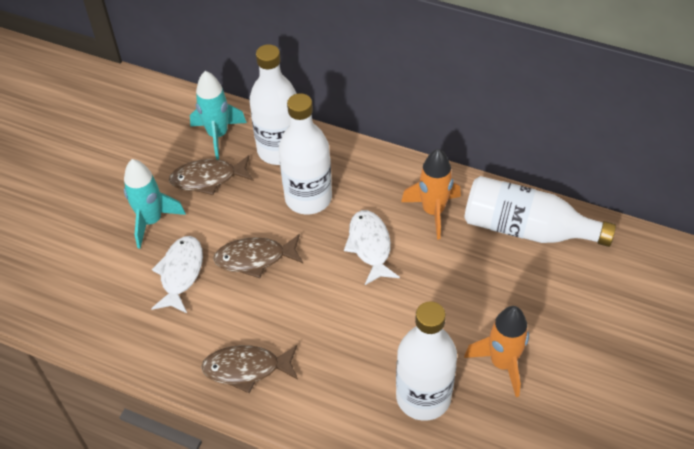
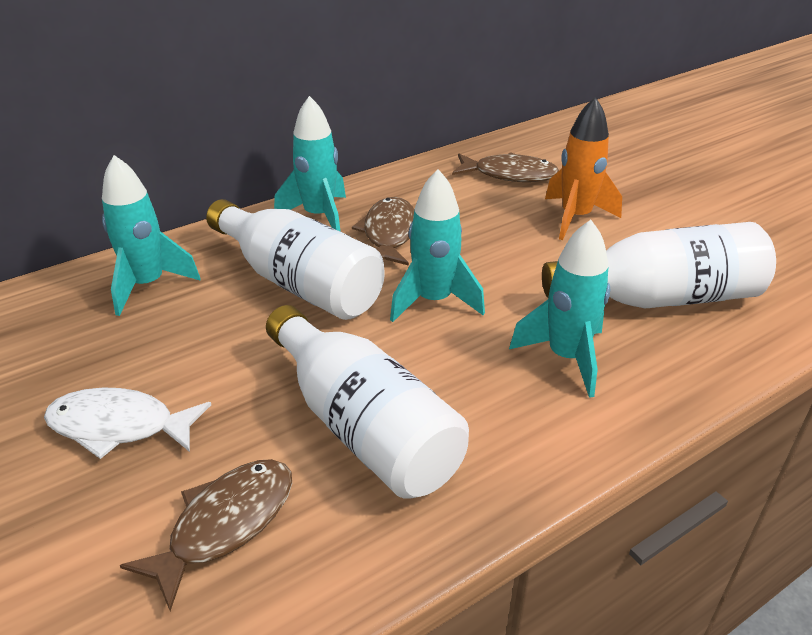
orange rocket: [401,149,461,240] [464,306,529,397] = 2 -> [545,97,622,240] = 1
turquoise rocket: [124,159,186,249] [190,71,247,160] = 2 -> [102,155,201,316] [274,96,346,232] [390,169,485,322] [509,220,610,398] = 4
white bottle: [249,44,297,165] [279,93,332,215] [396,302,457,421] [464,176,616,247] = 4 -> [206,199,385,320] [266,305,469,499] [542,222,776,308] = 3
white fish: [151,236,203,313] [344,210,400,285] = 2 -> [44,387,211,459] = 1

